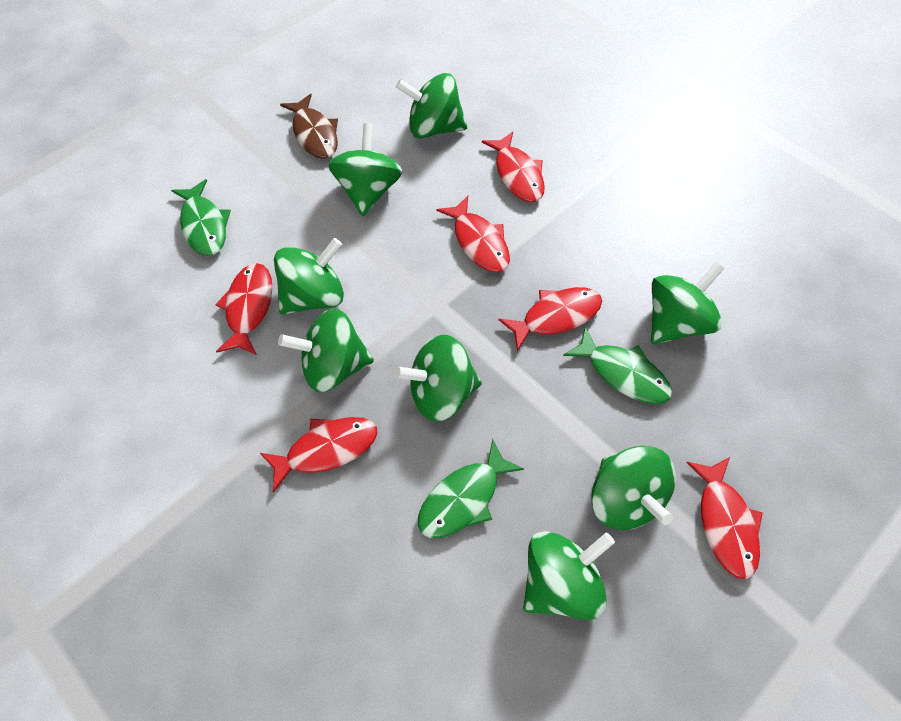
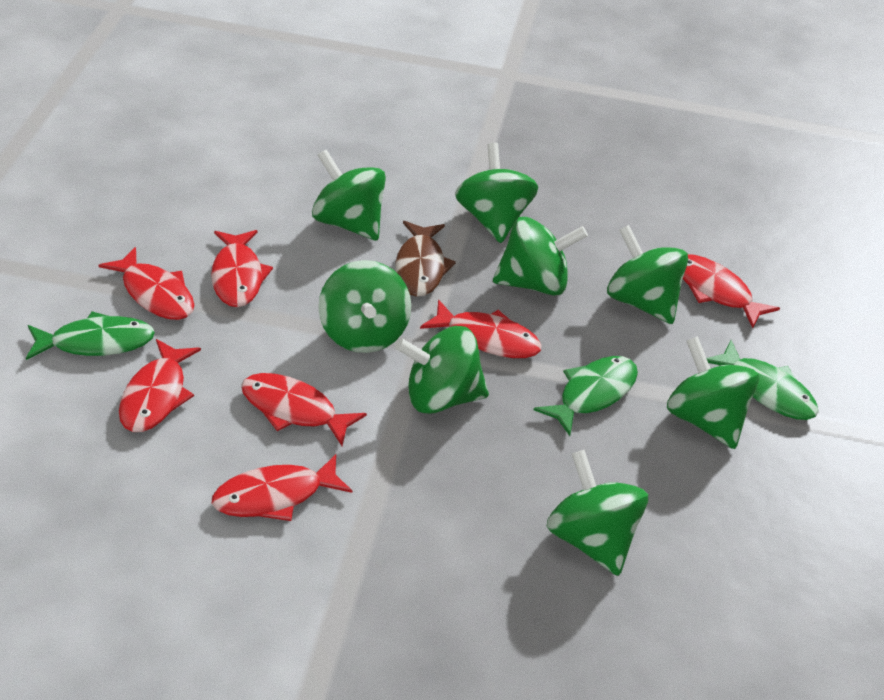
red fish: [215,263,273,355] [260,417,377,493] [437,196,510,273] [482,132,545,202] [499,287,602,351] [686,457,763,579] = 6 -> [99,247,194,320] [119,339,201,432] [211,230,273,307] [212,454,352,521] [241,373,367,446] [420,299,542,358] [683,254,780,328] = 7

